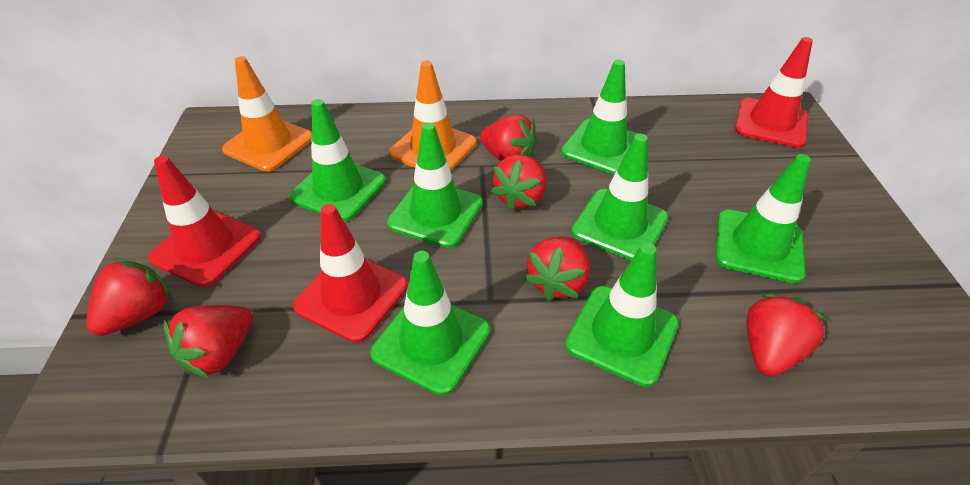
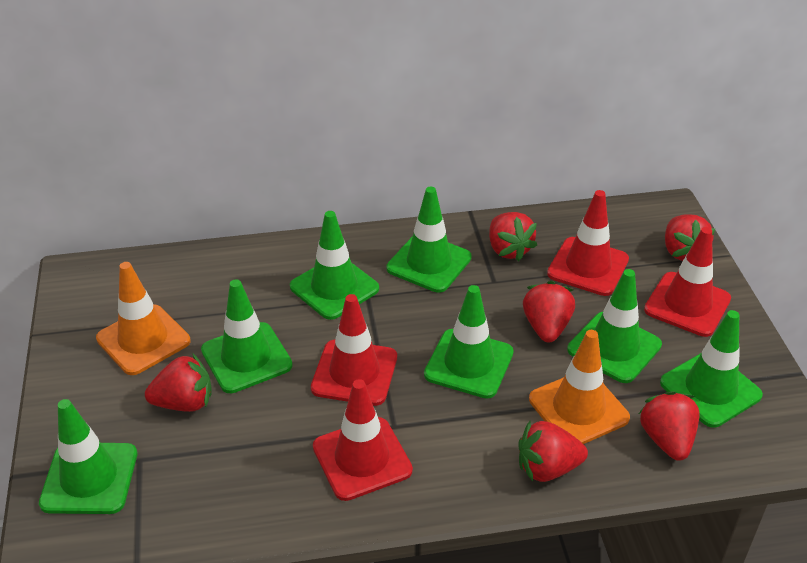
red traffic cone: [148,156,261,287] [293,204,408,343] [735,37,813,148] = 3 -> [311,294,397,406] [313,379,413,501] [547,190,629,296] [644,227,731,337] = 4

